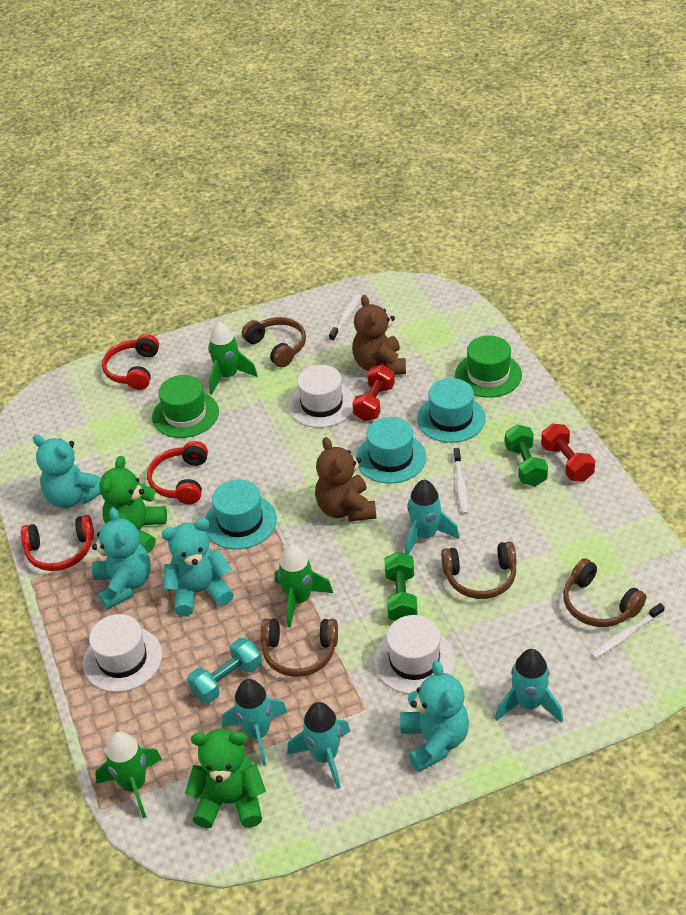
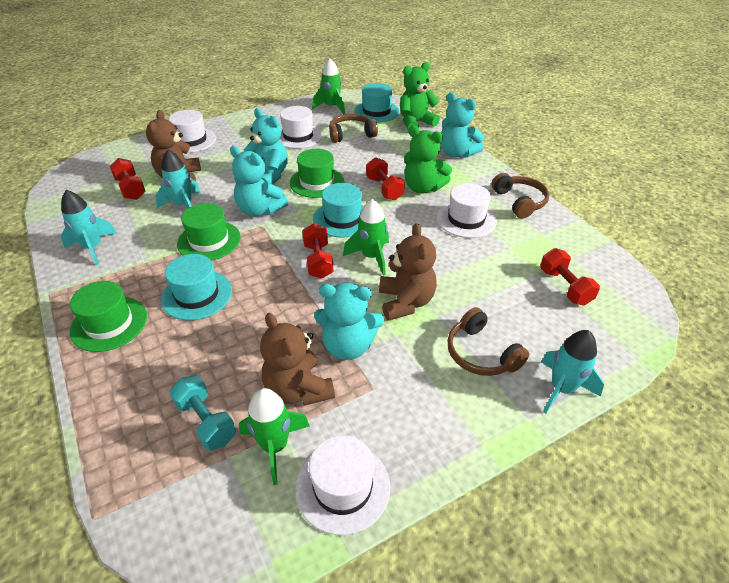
brown headphones: [242,317,306,367] [261,618,338,677] [441,541,517,599] [563,558,646,627] = 4 -> [329,114,378,143] [448,307,529,376] [492,173,549,218] = 3
brown teddy bear: [315,437,376,522] [352,295,406,374] = 2 -> [146,110,201,181] [260,313,335,406] [379,223,437,321] = 3
green dumbbell: [384,552,418,621] [505,425,548,486] = 2 -> none = 0
green hat: [152,375,219,438] [455,335,522,398] = 2 -> [70,281,147,352] [177,203,241,260] [290,149,344,198] = 3
red dumbbell: [352,364,395,421] [541,424,595,482] = 2 -> [110,158,146,200] [302,223,334,279] [366,157,405,200] [540,248,600,306] = 4
red headphones: [21,515,94,571] [102,334,159,390] [147,441,208,504] = 3 -> none = 0
turquoise rocket: [222,679,287,766] [287,702,350,789] [405,480,459,555] [495,649,563,723] = 4 -> [61,190,117,265] [155,150,201,209] [541,330,604,414] = 3
white hat: [83,614,162,692] [288,365,355,428] [374,615,455,694] = 3 -> [169,110,216,153] [279,106,323,149] [295,435,390,535] [437,183,497,238] = 4
white toothbrush: [329,294,361,341] [453,448,468,514] [591,603,665,659] = 3 -> none = 0

